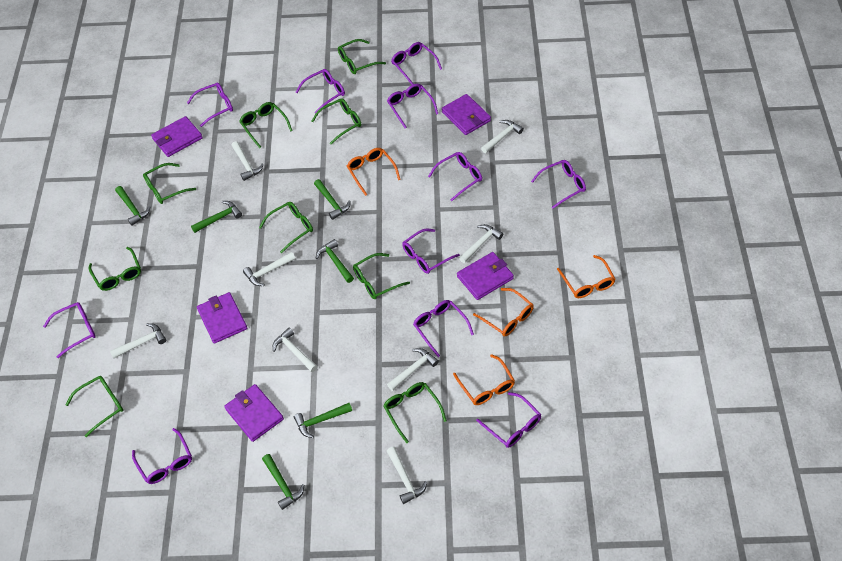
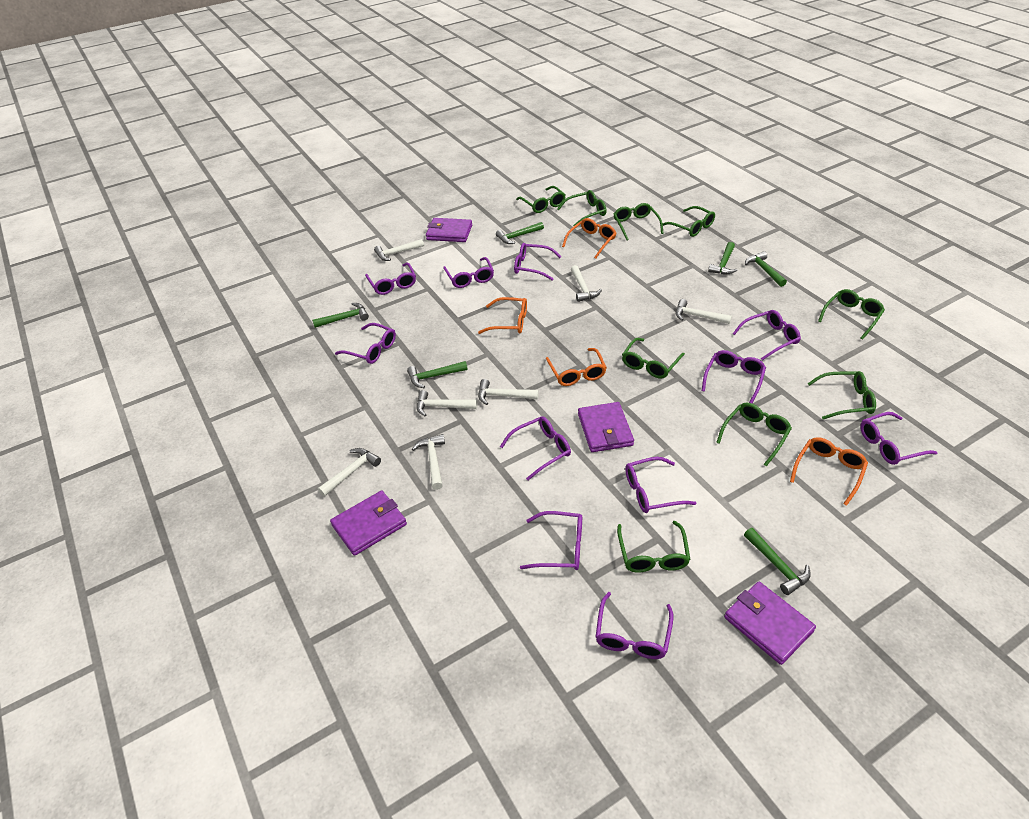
purple wallet: [151,116,203,157] [197,292,247,344] [224,384,284,442] [442,94,491,135] [457,252,514,300] = 5 -> [330,490,407,556] [426,218,472,242] [578,402,634,452] [724,581,816,665] = 4
white hammer: [110,323,166,359] [231,141,264,181] [243,252,295,286] [273,327,318,372] [387,348,439,391] [387,447,427,504] [459,224,503,263] [481,120,524,153] = 8 -> [318,448,381,496] [374,239,424,261] [412,434,445,490] [417,390,477,416] [478,379,539,405] [571,265,602,302] [675,299,732,324] = 7

